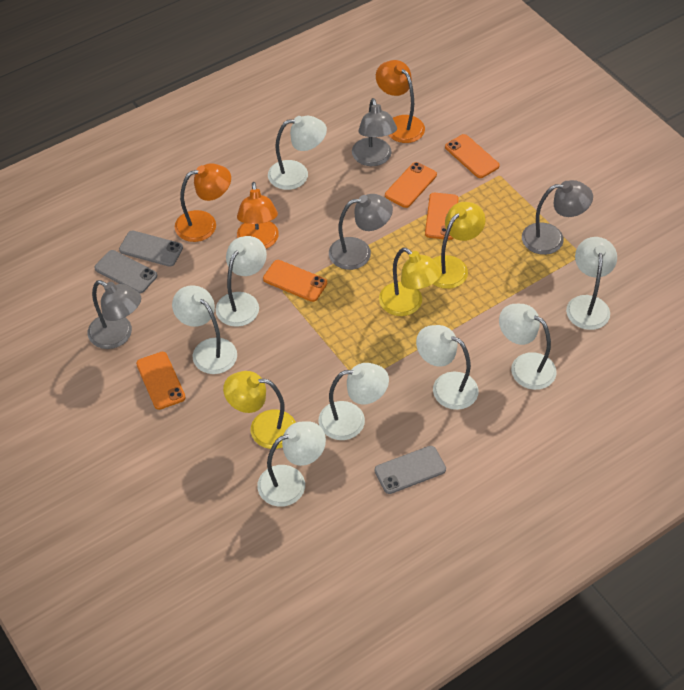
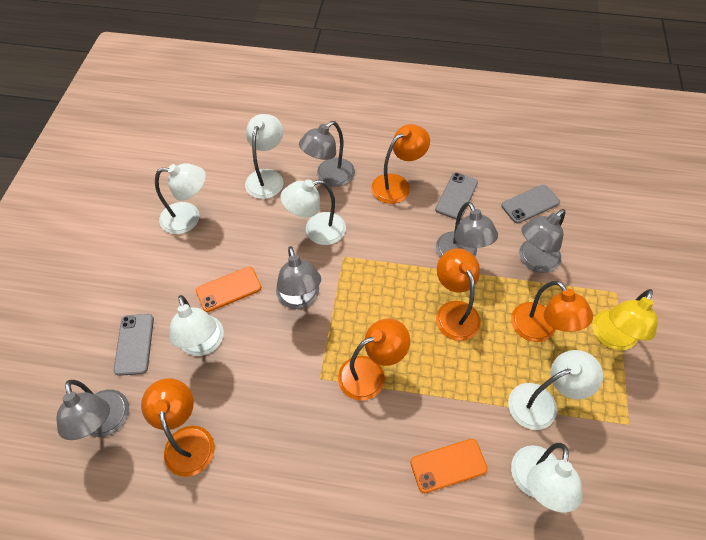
grey lamp: [88,280,141,349] [329,194,393,270] [352,98,397,166] [522,180,593,255] = 4 -> [56,380,129,440] [276,246,321,309] [299,121,355,187] [436,202,498,257] [519,209,565,273] = 5
orange lamp: [175,163,231,242] [237,182,279,249] [376,60,425,143] = 3 -> [141,378,215,477] [338,318,410,401] [371,124,430,204] [436,248,481,341] [511,281,593,342] = 5
orange phone: [136,352,186,410] [263,260,327,302] [385,162,437,208] [425,193,459,240] [445,134,500,178] = 5 -> [196,267,261,312] [410,439,488,493] = 2
white lamp: [172,285,237,374] [216,236,267,327] [257,421,326,507] [268,116,327,190] [319,363,389,440] [416,325,479,410] [499,304,557,390] [566,237,617,330] = 8 -> [155,163,206,234] [170,295,224,356] [245,114,283,199] [280,179,346,245] [508,350,603,430] [511,443,582,513] = 6
yellow lamp: [223,371,296,449] [379,247,442,316] [433,202,485,289] = 3 -> [593,289,658,350] = 1

